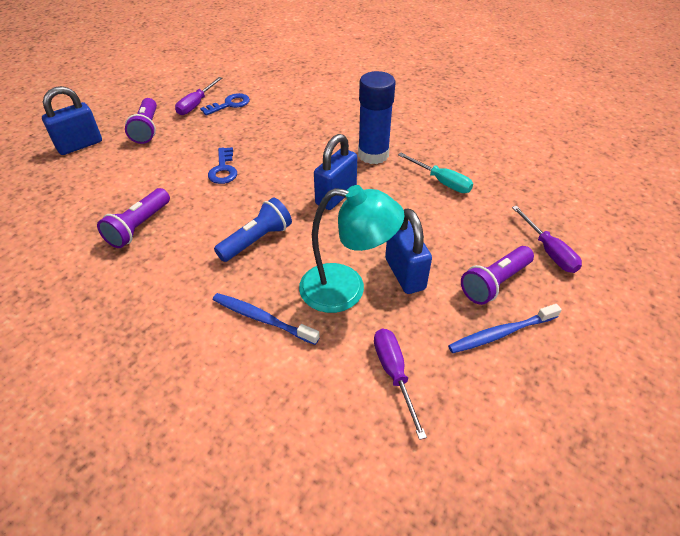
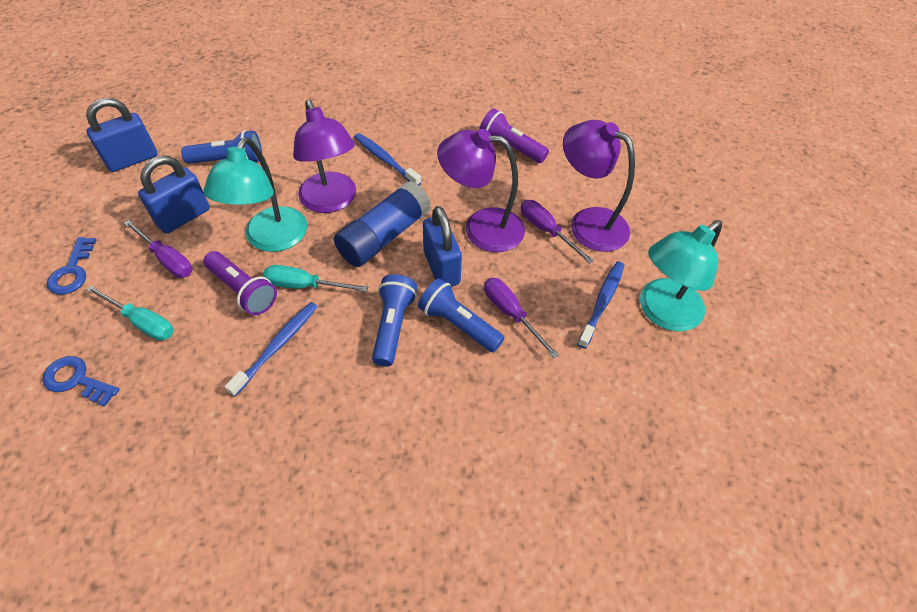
blue flashlight: [214,198,292,262] = 1 -> [181,130,262,164] [372,274,417,367] [418,278,504,353] = 3
blue toothbrush: [213,293,320,345] [448,304,562,353] = 2 -> [225,302,318,396] [354,133,421,185] [577,261,624,349] = 3
purple flashlight: [97,188,170,248] [125,98,157,144] [461,246,534,305] = 3 -> [203,251,277,315] [479,108,549,163] = 2
purple lamp: none = 0 -> [293,100,356,213] [437,129,525,252] [563,120,635,252] = 3
turquoise lamp: [299,185,404,313] = 1 -> [203,137,307,252] [640,220,722,331] = 2
turquoise screwdriver: [398,153,473,193] = 1 -> [86,285,173,341] [263,265,368,292] = 2

